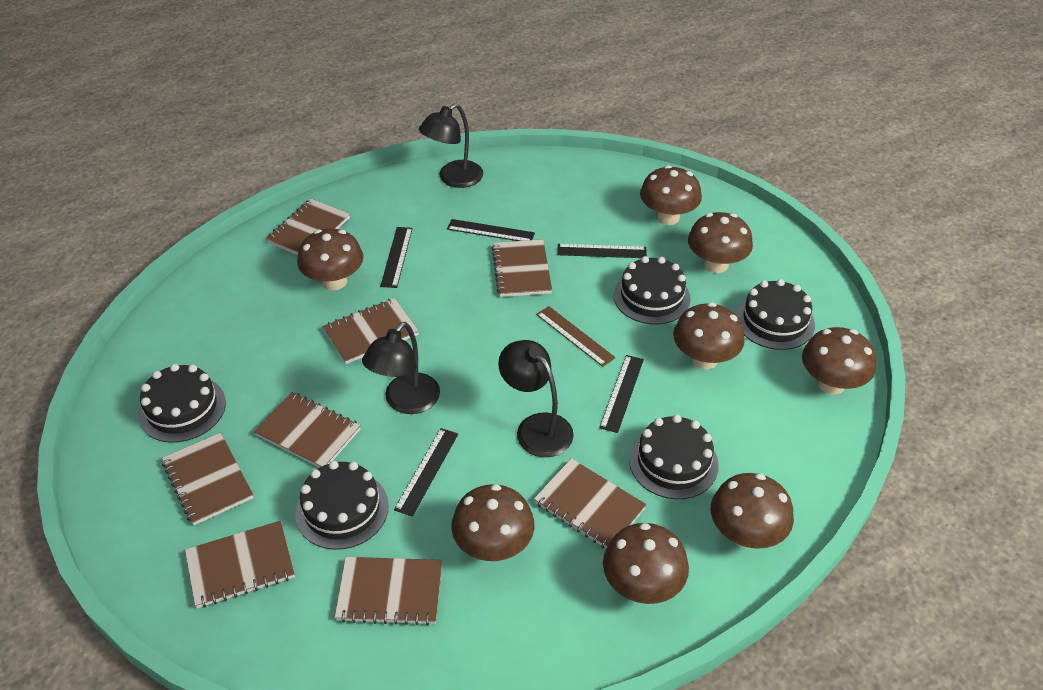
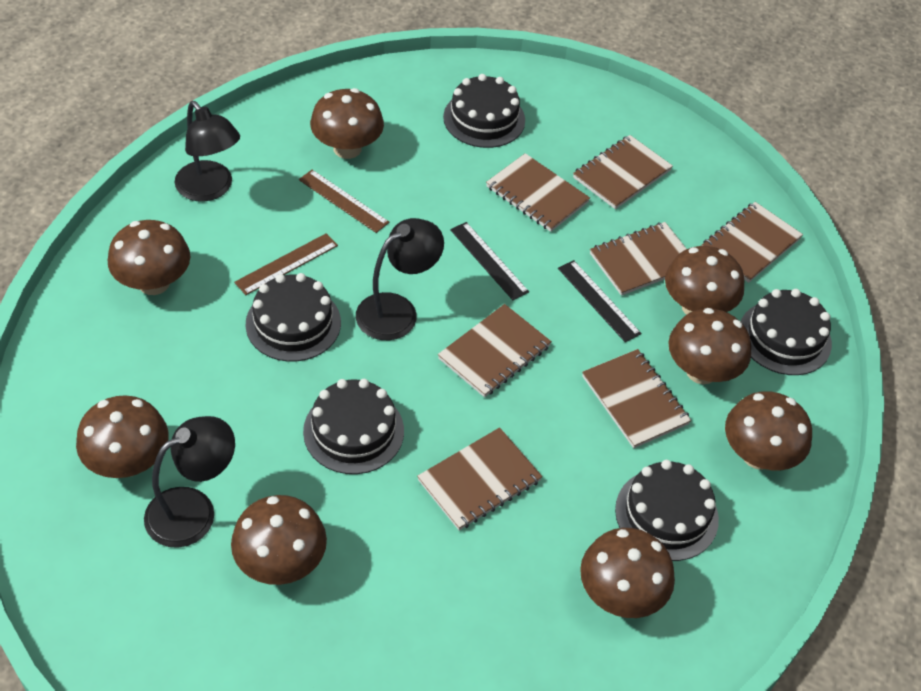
black ruler: [380,227,413,288] [394,428,458,517] [447,219,535,241] [557,244,647,258] [599,355,644,433] = 5 -> [450,222,529,300] [558,260,641,342] = 2
brown notebook: [162,433,254,525] [185,521,295,608] [254,392,361,468] [266,199,350,255] [323,298,419,364] [335,557,442,626] [491,239,552,297] [534,458,647,548] = 8 -> [417,427,542,530] [438,304,552,397] [486,153,590,232] [573,135,673,209] [582,349,691,448] [590,222,687,296] [702,202,803,283] = 7
brown ruler: [536,306,616,367] = 1 -> [234,233,338,295] [299,170,389,233] = 2

